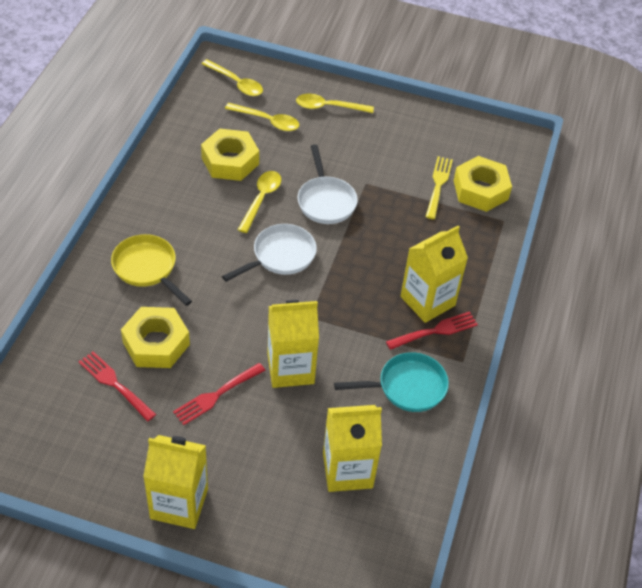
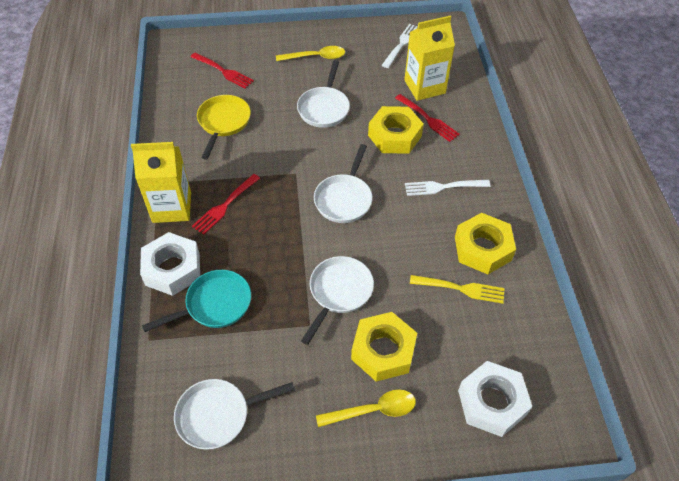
white fork: none = 0 -> [382,24,418,68] [405,180,490,196] = 2
white nut: none = 0 -> [140,232,200,296] [458,361,532,437] = 2
white pan: [222,224,317,282] [297,145,358,224] = 2 -> [174,379,295,450] [297,60,350,128] [301,256,374,345] [314,144,373,223] = 4
yellow carton: [143,435,208,529] [267,300,319,388] [323,405,382,492] [401,226,468,323] = 4 -> [131,142,191,223] [404,16,455,101] = 2
yellow spoon: [202,59,263,96] [225,103,299,131] [238,171,281,233] [296,94,374,113] = 4 -> [276,46,345,61] [316,390,416,427] = 2

